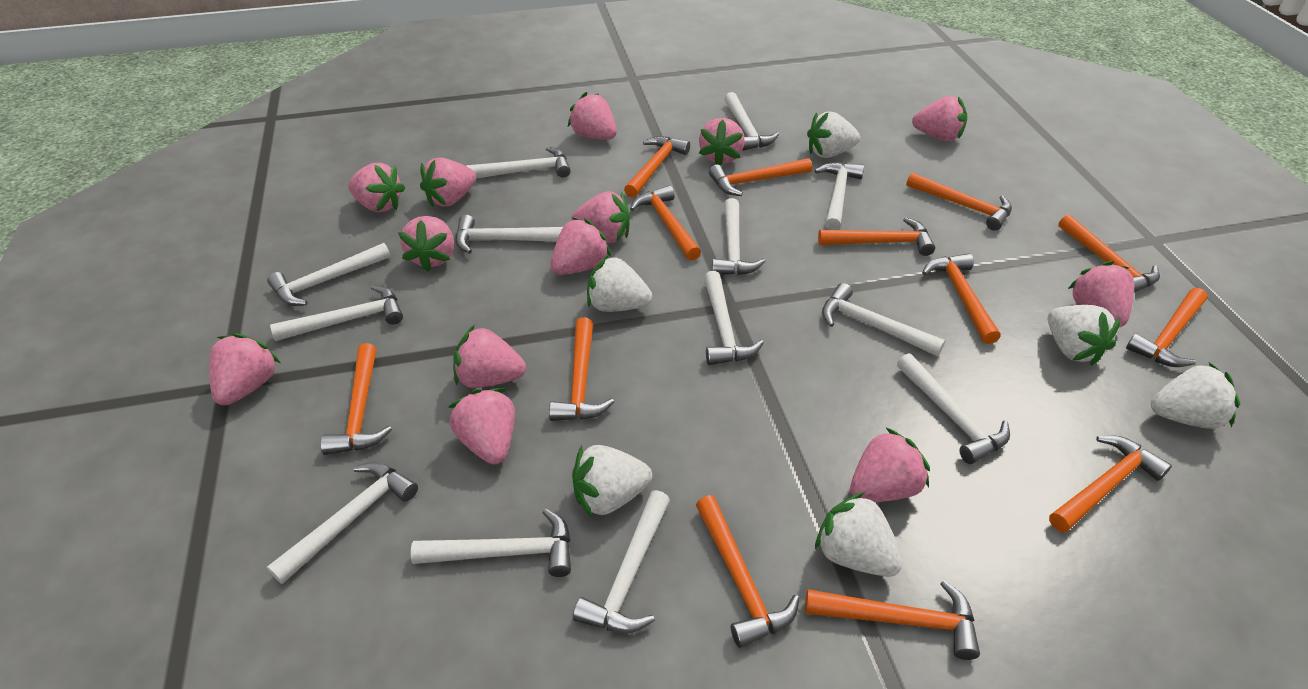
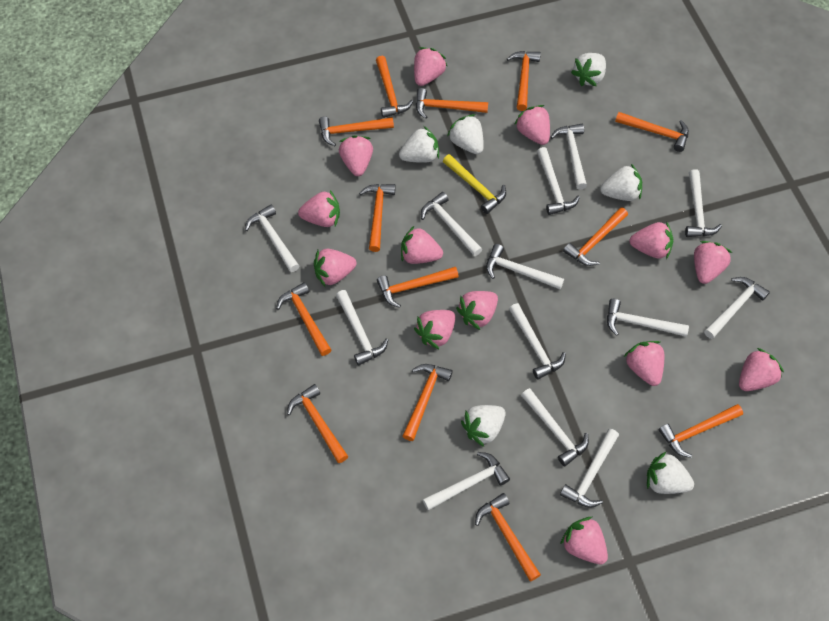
yellow hammer: none = 0 -> [443,154,506,214] = 1

